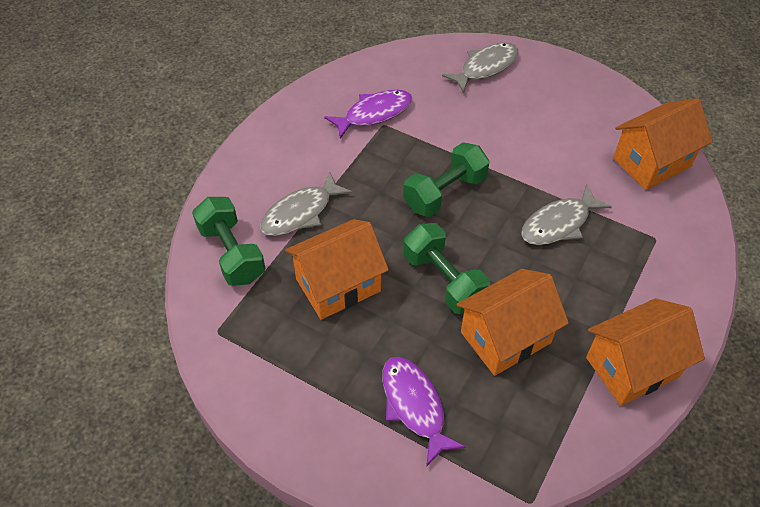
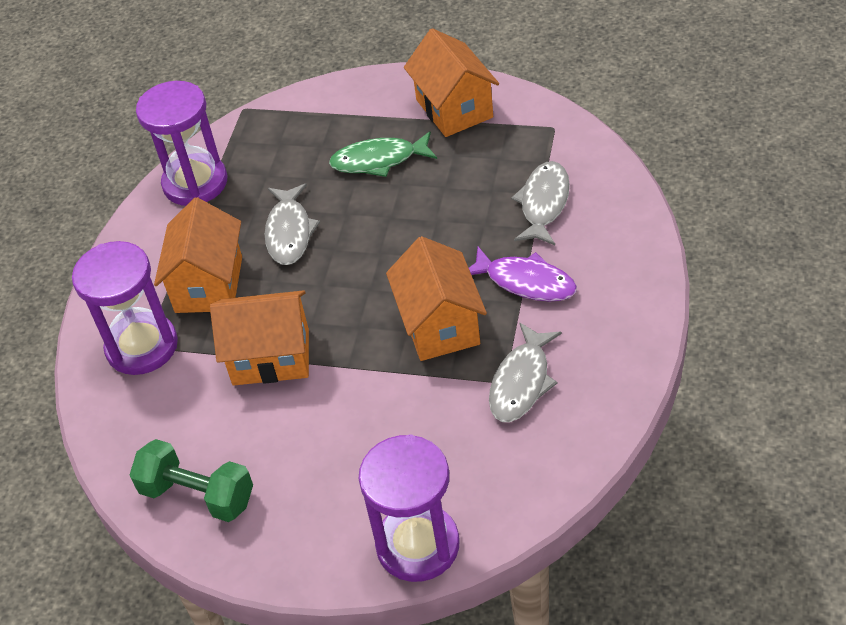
green dumbbell: [192,197,266,286] [403,142,490,217] [404,223,490,314] = 3 -> [130,439,253,522] = 1
green fish: none = 0 -> [329,131,437,177] = 1
purple fish: [324,90,413,139] [382,357,466,466] = 2 -> [469,247,577,302] = 1
purple hourglass: none = 0 -> [72,241,178,375] [136,81,227,206] [359,434,459,582] = 3

